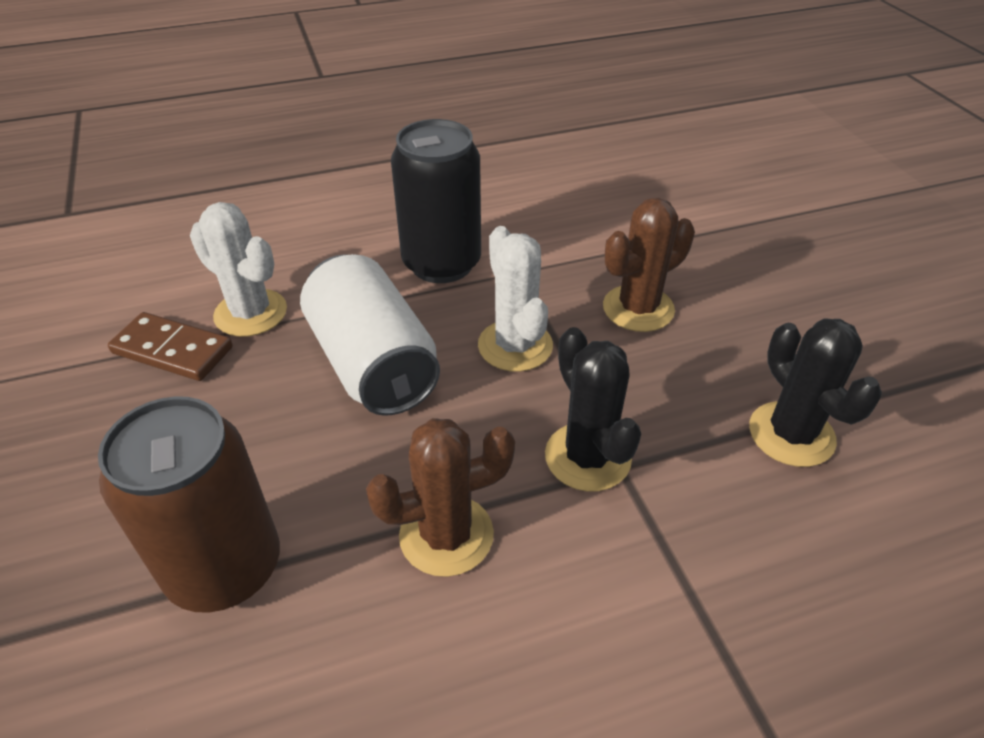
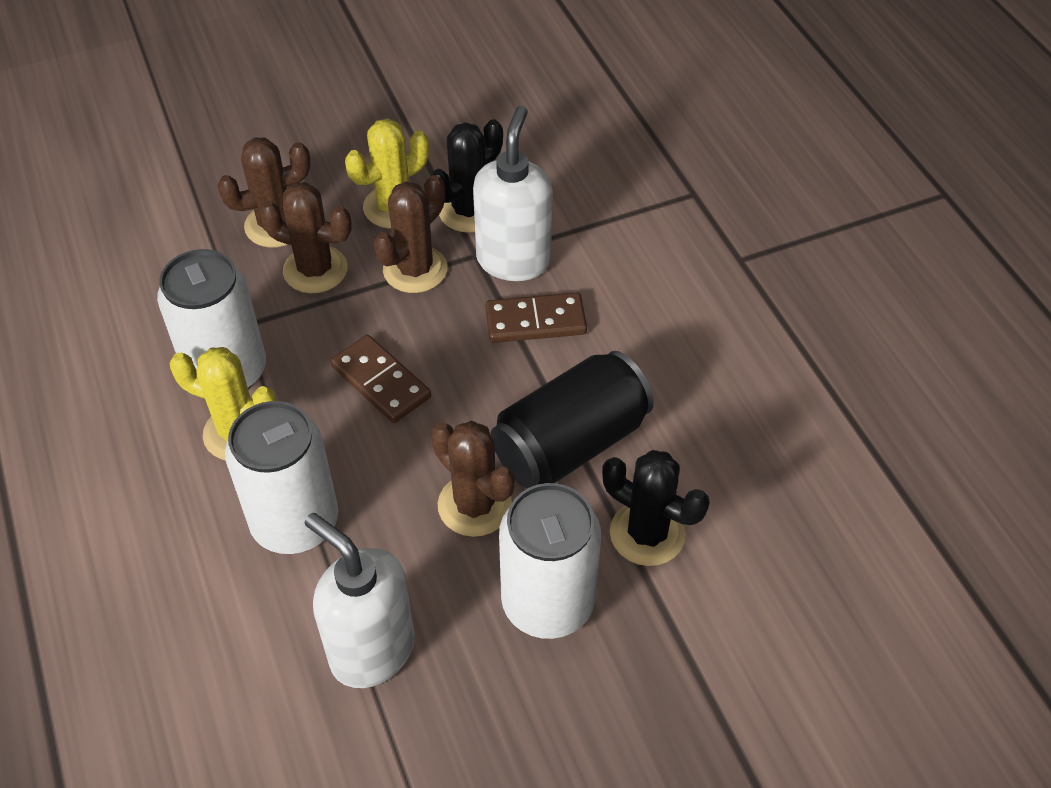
brown cactus: [366,418,515,577] [603,198,695,332] = 2 -> [217,138,311,247] [259,182,352,293] [373,175,447,293] [431,421,515,537] = 4
brown can: [98,396,280,613] = 1 -> none = 0
brown domino: [108,312,233,381] = 1 -> [331,335,431,423] [485,292,587,343] = 2
white cactus: [190,202,287,337] [478,226,553,372] = 2 -> none = 0
white can: [300,254,440,416] = 1 -> [157,249,266,389] [225,401,338,554] [499,483,601,639] = 3
white soap dispenser: none = 0 -> [305,513,415,688] [473,106,553,281] = 2
yellow cactus: none = 0 -> [169,347,276,460] [345,119,429,229] = 2

